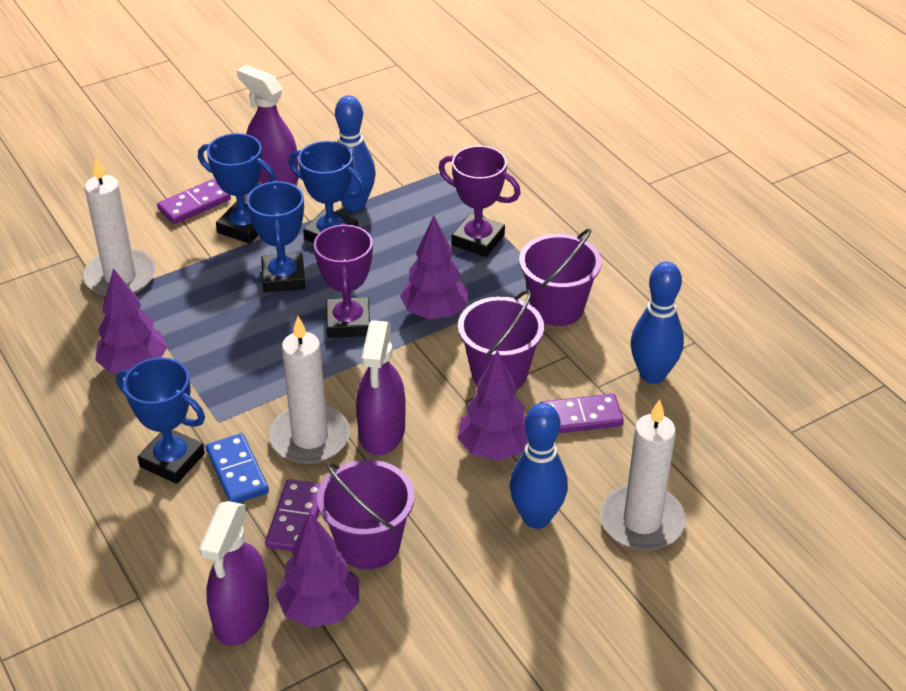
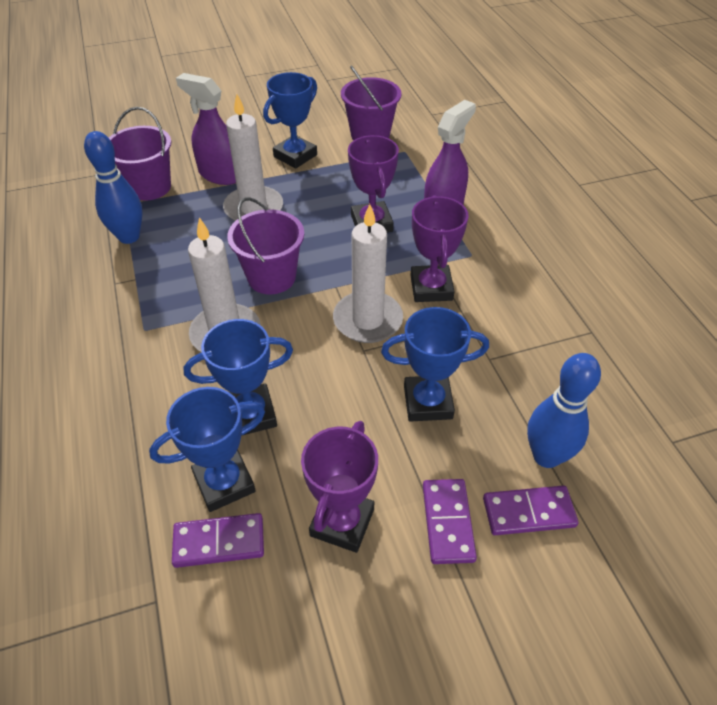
blue bowling pin: [335,95,376,211] [510,403,568,529] [631,262,684,384] = 3 -> [84,131,142,244] [527,353,601,468] = 2
blue domino: [206,433,269,503] = 1 -> none = 0
purple spray bottle: [199,501,269,646] [237,65,299,185] [356,320,406,455] = 3 -> [176,73,236,185] [424,100,476,204] = 2
purple tree: [95,268,167,373] [276,512,359,628] [400,216,468,319] [458,350,528,461] = 4 -> none = 0
purple trophy: [314,223,373,338] [439,146,521,257] = 2 -> [301,421,378,553] [348,135,399,233] [410,195,469,302] = 3

